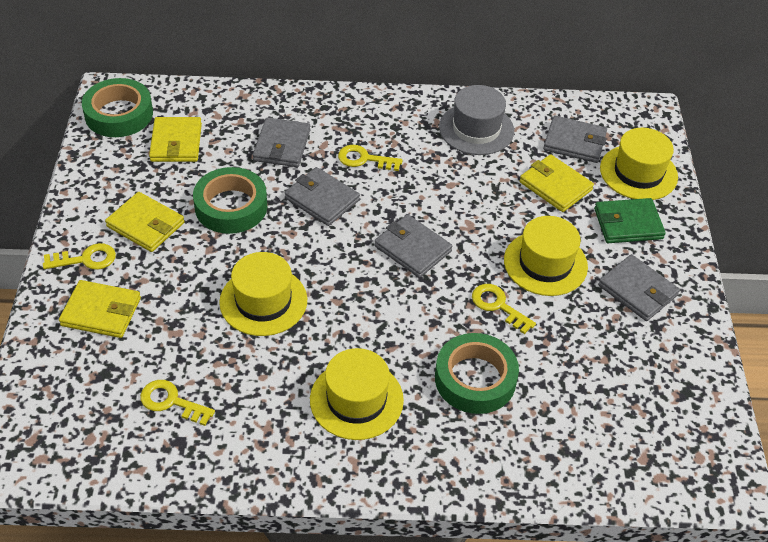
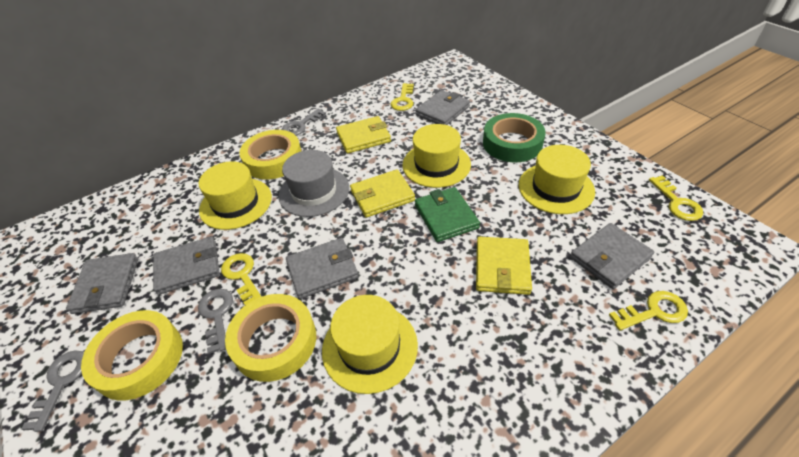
green tape: [82,78,153,137] [193,167,267,234] [435,333,519,414] = 3 -> [483,113,546,162] = 1
grey key: none = 0 -> [22,350,84,432] [198,289,233,354] [282,109,326,136] = 3
yellow tape: none = 0 -> [81,310,183,401] [225,294,316,382] [239,130,301,180] = 3
yellow wallet: [59,280,141,338] [105,192,184,252] [149,117,202,162] [520,154,594,212] = 4 -> [336,116,391,153] [350,169,415,218] [476,237,532,295] = 3

